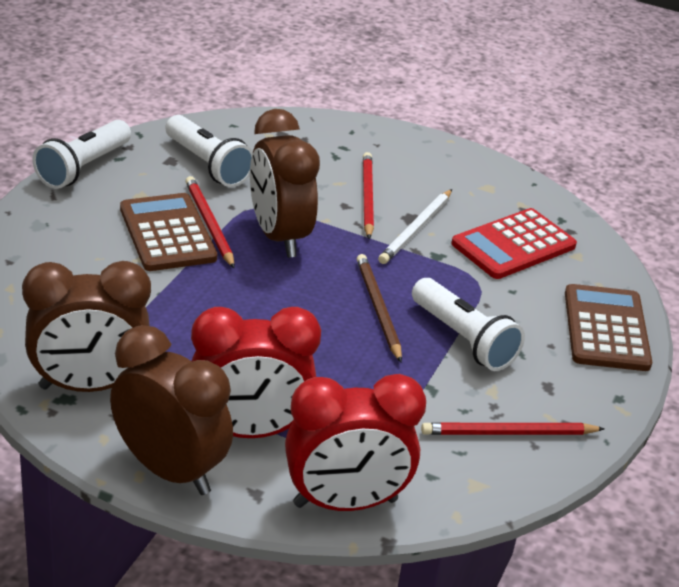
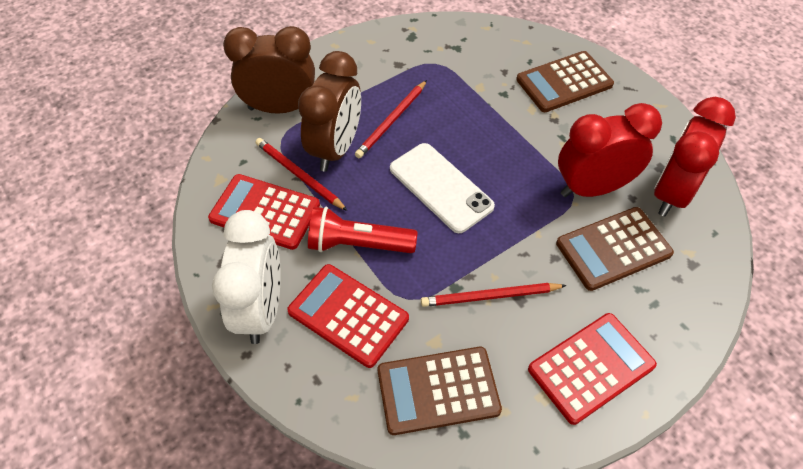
brown calculator: [120,193,217,271] [565,284,652,371] = 2 -> [377,347,502,435] [516,51,614,112] [556,207,674,291] = 3
brown clock: [22,261,151,392] [110,325,233,495] [250,109,320,258] = 3 -> [223,26,315,114] [298,51,361,172] = 2
brown pencil: [357,254,402,362] = 1 -> none = 0
red calculator: [451,208,577,279] = 1 -> [208,174,320,250] [287,264,409,368] [528,313,657,425] = 3
red flashlight: none = 0 -> [308,207,417,253] = 1
white clock: none = 0 -> [212,210,281,344] = 1
white flashlight: [32,120,131,189] [166,115,253,187] [412,278,525,371] = 3 -> none = 0
white pencil: [378,189,452,264] = 1 -> none = 0
white phone: none = 0 -> [390,143,495,233] = 1

